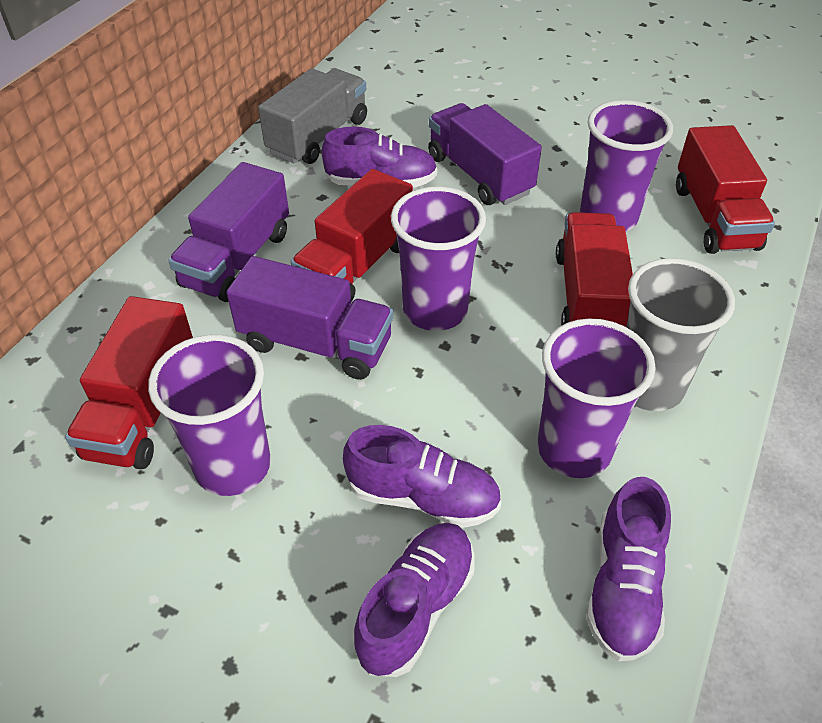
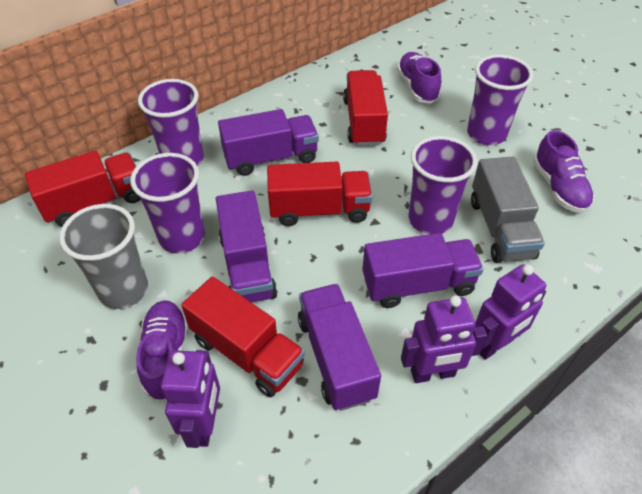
purple robot: none = 0 -> [161,350,220,448] [401,296,487,383] [475,264,546,360] = 3
purple shoe: [322,127,437,187] [343,425,501,528] [354,523,475,677] [586,477,671,661] = 4 -> [136,300,188,401] [397,52,441,103] [533,130,594,213] = 3
purple truck: [168,162,289,302] [226,256,393,380] [428,103,542,205] = 3 -> [216,190,277,302] [218,109,319,176] [298,284,381,411] [362,233,484,308] = 4

